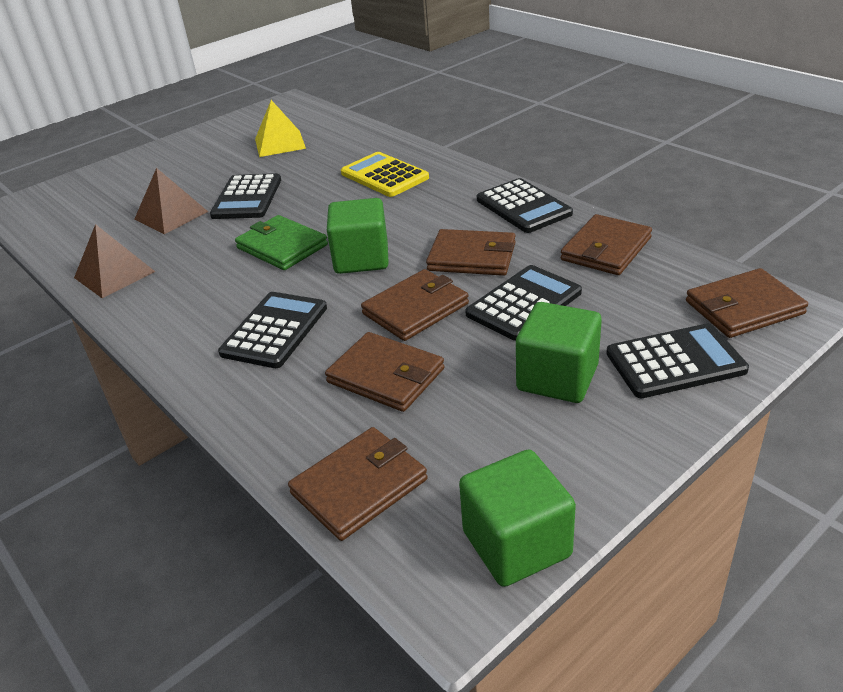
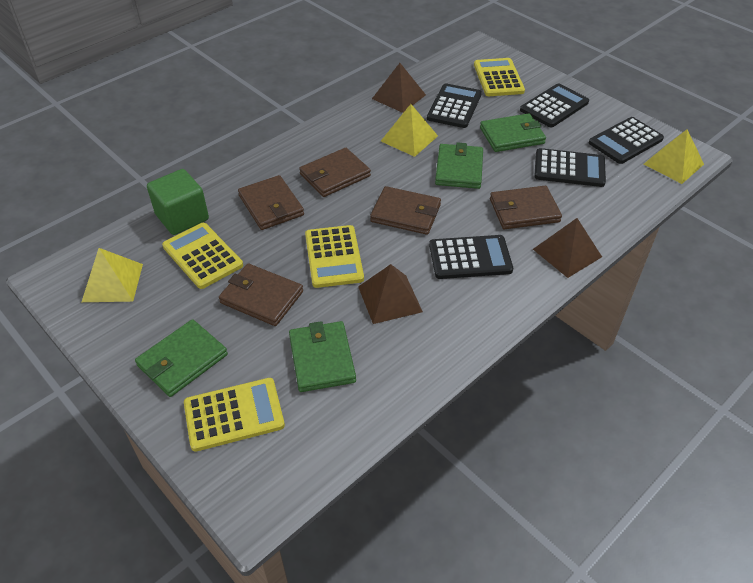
brown pyramid: [74,224,155,298] [134,168,208,234] = 2 -> [358,264,423,324] [372,63,426,113] [533,218,602,278] = 3
brown wallet: [288,427,428,541] [325,332,444,412] [361,269,469,341] [426,229,516,276] [561,214,652,275] [686,268,808,338] = 6 -> [219,263,303,326] [238,175,304,230] [299,148,371,197] [370,186,441,235] [490,186,562,229] = 5
green cube: [327,198,389,274] [459,449,576,587] [516,302,602,403] = 3 -> [147,169,209,235] = 1
green wallet: [235,215,328,270] = 1 -> [135,319,228,397] [289,321,356,392] [435,142,483,189] [480,113,546,152] = 4
yellow calculator: [341,152,429,197] = 1 -> [162,223,243,289] [184,378,285,452] [305,225,364,288] [474,58,525,96] = 4
yellow pyramid: [255,100,306,157] = 1 -> [82,248,143,302] [381,104,438,157] [644,130,704,184] = 3

